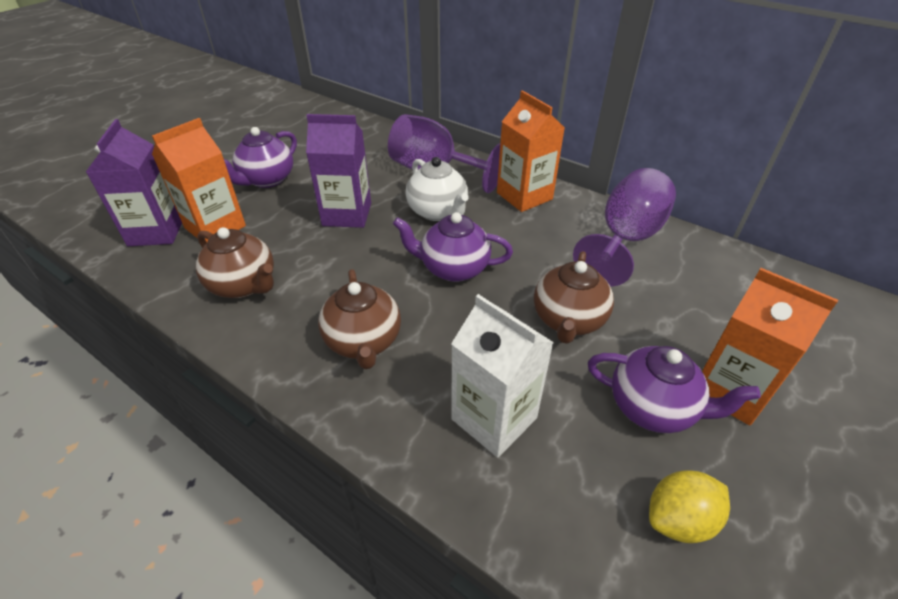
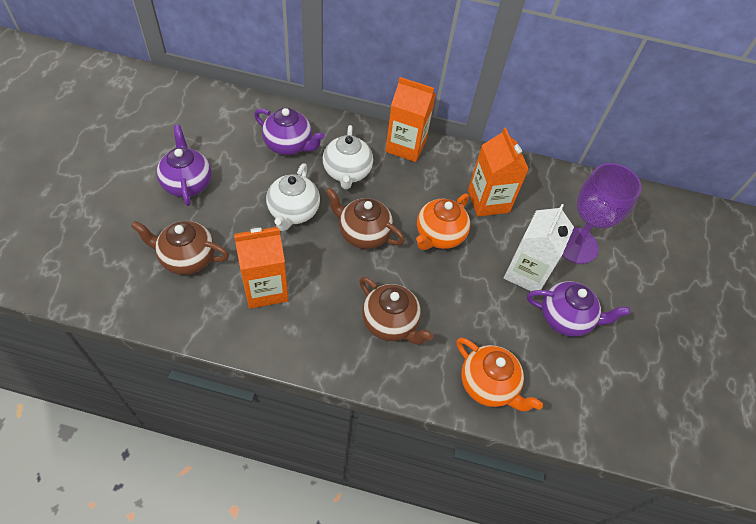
orange teapot: none = 0 -> [416,193,470,250] [457,338,543,411] = 2
purple carton: [86,119,182,246] [306,114,371,228] = 2 -> none = 0
purple goblet: [388,114,500,193] [573,168,676,287] = 2 -> [562,163,642,264] = 1
white teapot: [406,157,469,221] = 1 -> [266,163,320,231] [323,125,373,189] = 2
yellow lemon: [649,470,730,543] = 1 -> none = 0

